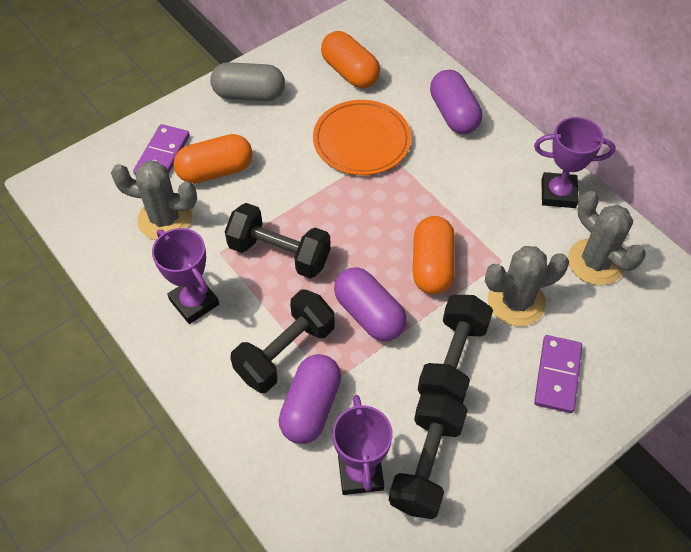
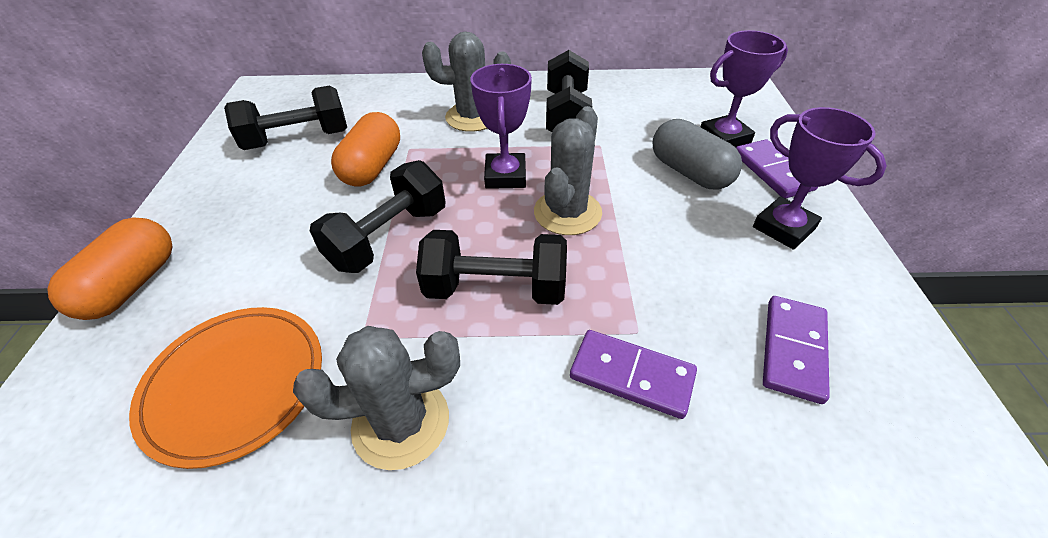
orange capsule: [174,134,253,184] [321,31,380,88] [413,216,455,294] = 3 -> [47,217,173,320] [331,112,400,187] = 2
purple capsule: [279,354,341,444] [334,268,407,341] [430,70,482,134] = 3 -> none = 0
purple domino: [133,124,190,175] [534,335,582,413] = 2 -> [570,330,697,419] [736,139,818,199] [763,296,830,404] = 3

